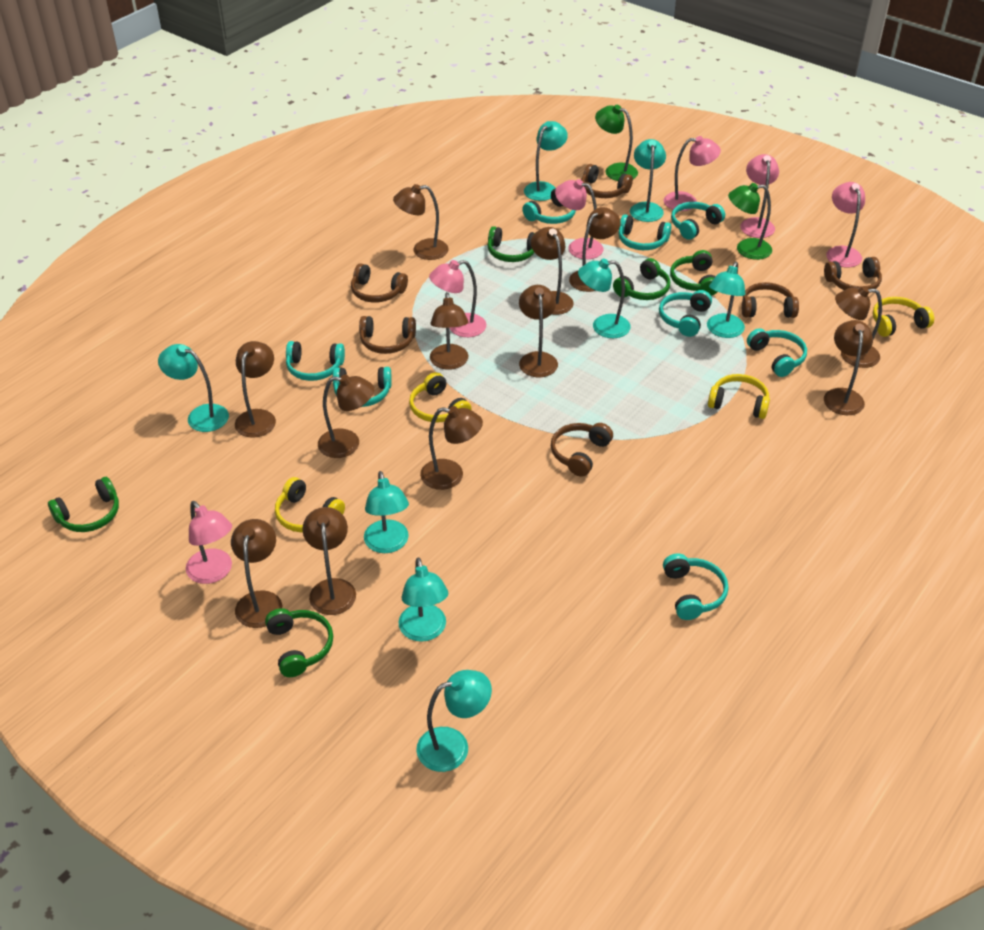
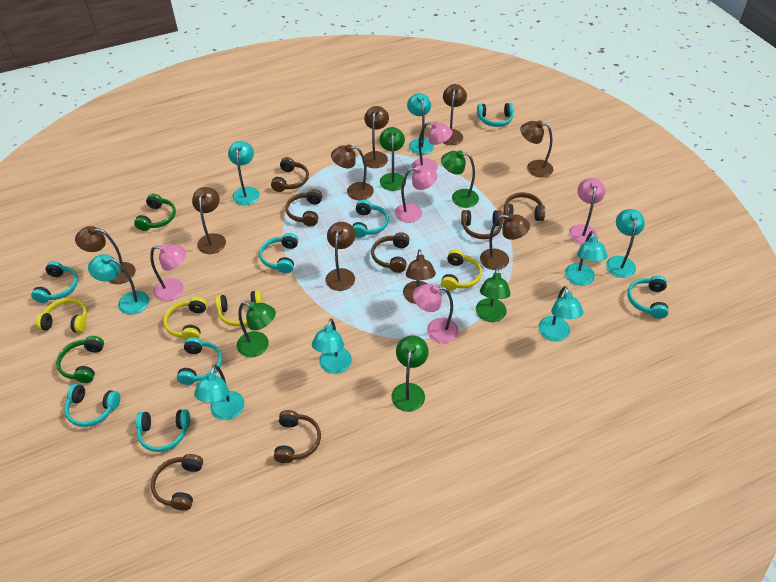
brown headphones: [351,263,408,302] [359,316,416,354] [551,423,613,477] [581,164,633,198] [742,282,799,318] [824,257,882,290] = 6 -> [151,454,203,511] [271,157,309,192] [274,410,321,463] [285,189,322,226] [371,232,409,273] [461,210,503,239] [503,192,545,221] = 7
brown lamp: [231,519,282,628] [235,341,276,438] [302,507,356,615] [318,374,374,458] [393,184,449,260] [420,406,483,490] [430,292,468,370] [519,285,558,377] [531,227,574,315] [569,207,621,292] [824,320,873,415] [835,286,882,368] = 12 -> [75,226,136,284] [192,187,226,254] [325,222,355,291] [331,144,374,201] [362,106,389,168] [403,249,436,304] [443,84,467,145] [480,214,530,270] [520,120,553,178] = 9
green headphones: [48,477,119,532] [265,608,333,677] [487,226,535,262] [613,258,670,300] [670,250,717,296] = 5 -> [56,336,104,383] [134,194,176,231] = 2
green lamp: [595,105,638,181] [728,183,772,260] = 2 -> [237,302,276,357] [379,127,406,191] [391,335,429,412] [441,150,479,208] [476,267,511,322] = 5
pink lamp: [186,501,232,584] [429,260,486,337] [555,179,603,259] [664,136,721,211] [740,154,779,238] [826,182,865,268] = 6 -> [150,244,187,301] [395,165,437,223] [412,121,453,171] [413,284,459,343] [569,178,605,245] = 5

